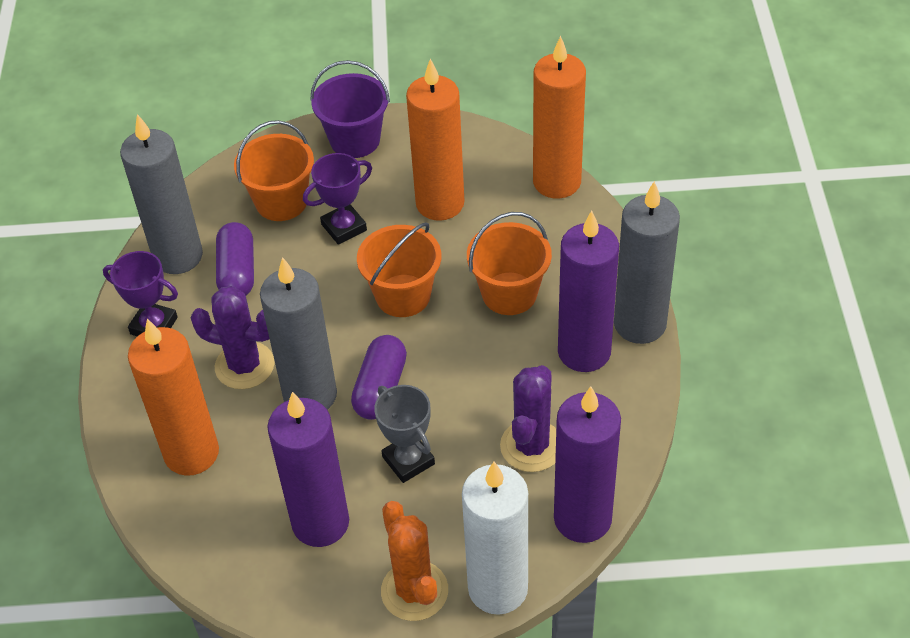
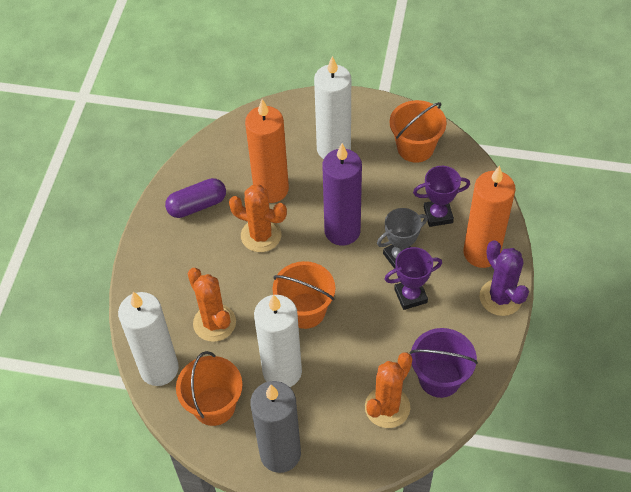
grey candle: [120,114,203,274] [260,257,337,410] [614,181,680,344] = 3 -> [250,381,301,473] = 1
orange cactus: [381,501,448,621] = 1 -> [187,268,236,342] [229,185,287,252] [365,353,412,428] = 3
orange candle: [128,319,219,476] [406,59,464,221] [533,36,586,199] = 3 -> [245,99,289,203] [463,166,515,268] = 2
purple cactus: [190,286,275,389] [500,365,556,472] = 2 -> [480,240,529,316] = 1
purple candle: [267,392,349,547] [554,386,621,543] [558,211,619,372] = 3 -> [322,143,362,246] = 1
purple capsule: [216,222,254,295] [351,335,407,420] = 2 -> [165,178,226,218] = 1
white candle: [462,462,528,615] = 1 -> [118,292,179,386] [254,294,302,387] [314,56,351,159] = 3

